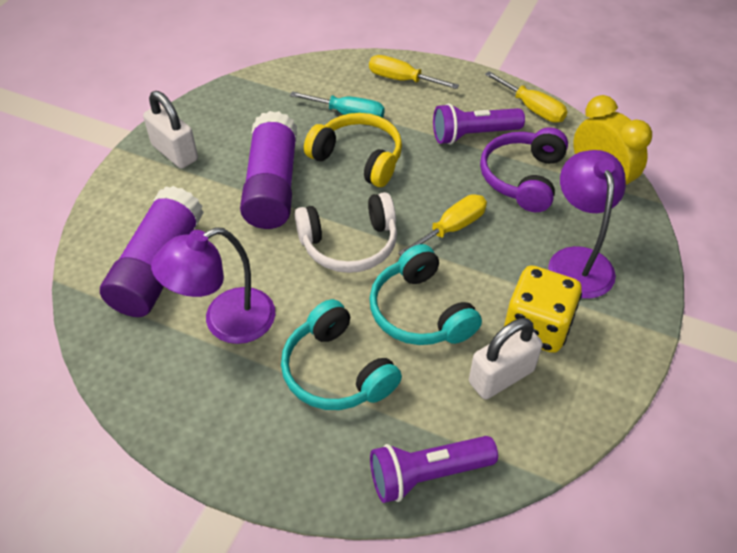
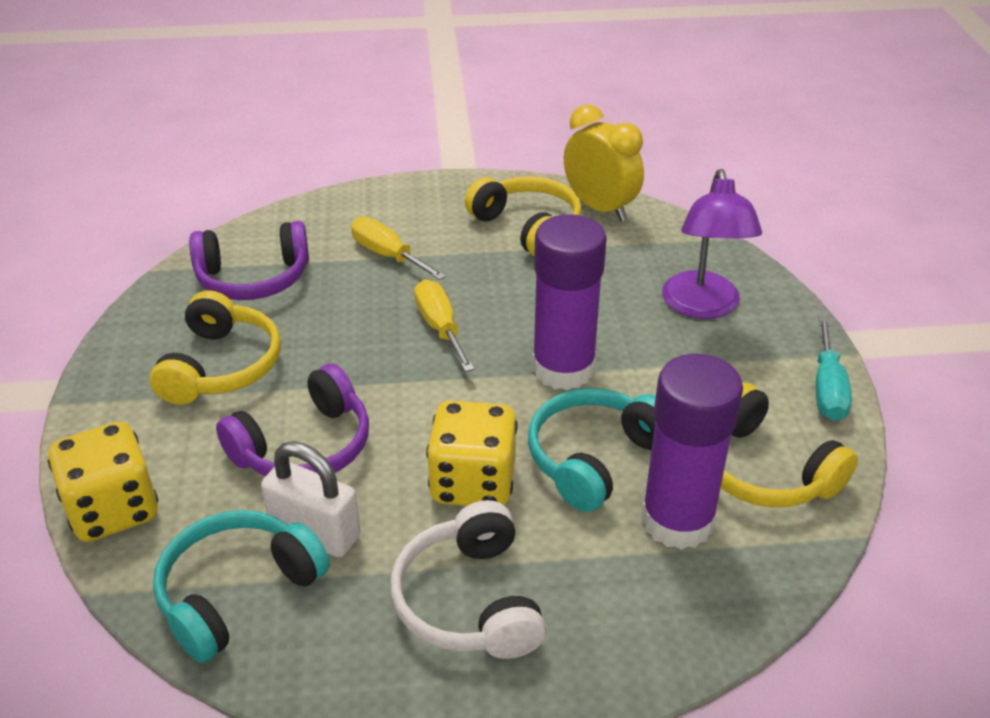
purple flashlight: [370,436,498,503] [433,103,525,145] = 2 -> none = 0
purple headphones: [480,127,568,212] = 1 -> [189,221,309,300] [216,364,369,476] = 2
purple lamp: [151,227,275,344] [548,150,626,299] = 2 -> [662,169,762,319] = 1
white padlock: [143,91,198,169] [469,318,543,399] = 2 -> [261,441,361,558] = 1
yellow dice: [504,265,582,353] = 1 -> [48,421,158,542] [426,401,518,506] = 2
yellow headphones: [304,113,402,187] = 1 -> [150,290,281,405] [465,176,582,256] [721,382,858,507] = 3
yellow screwdriver: [369,55,459,89] [398,194,487,255] [485,71,567,123] = 3 -> [351,217,446,280] [414,279,475,372] = 2

